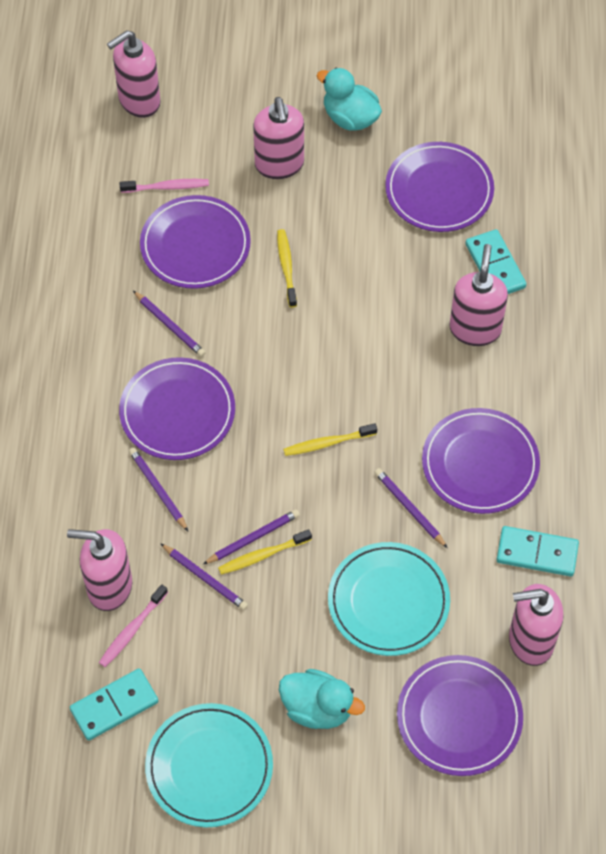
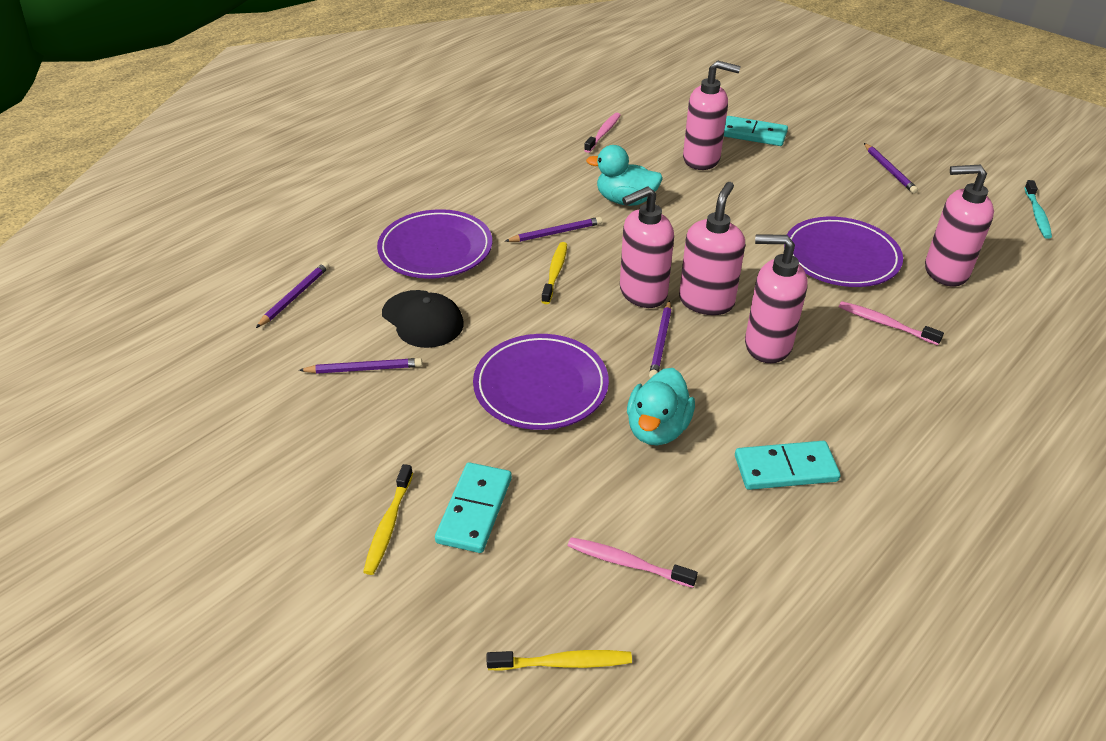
black cap: none = 0 -> [382,290,464,348] = 1
pink toothbrush: [99,584,168,667] [120,179,209,193] = 2 -> [568,537,698,588] [584,113,621,153] [839,301,944,345] = 3
purple plate: [119,357,235,460] [140,195,251,289] [385,142,494,232] [397,655,523,776] [422,408,540,514] = 5 -> [377,209,492,279] [473,334,609,430] [784,217,903,287] = 3
turquoise plate: [145,703,273,828] [328,542,450,656] = 2 -> none = 0
turquoise toothbrush: none = 0 -> [1024,180,1052,239] = 1

